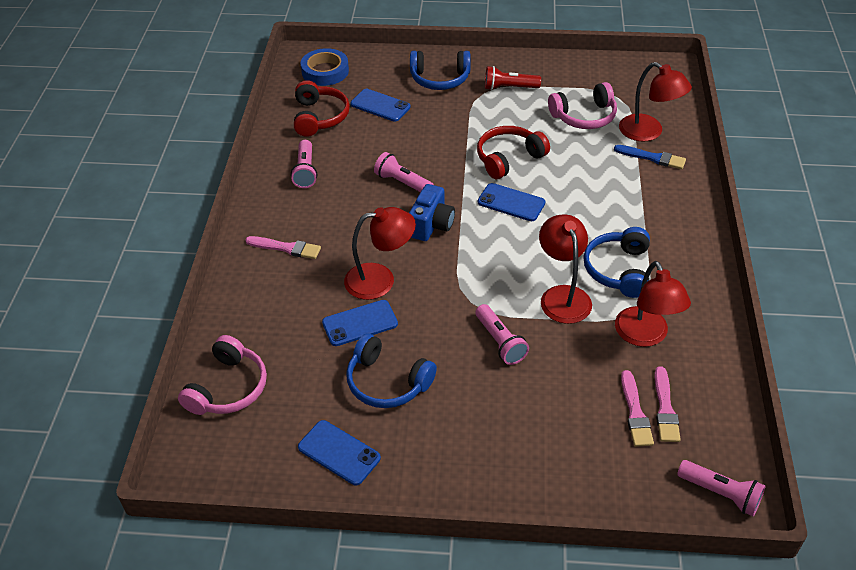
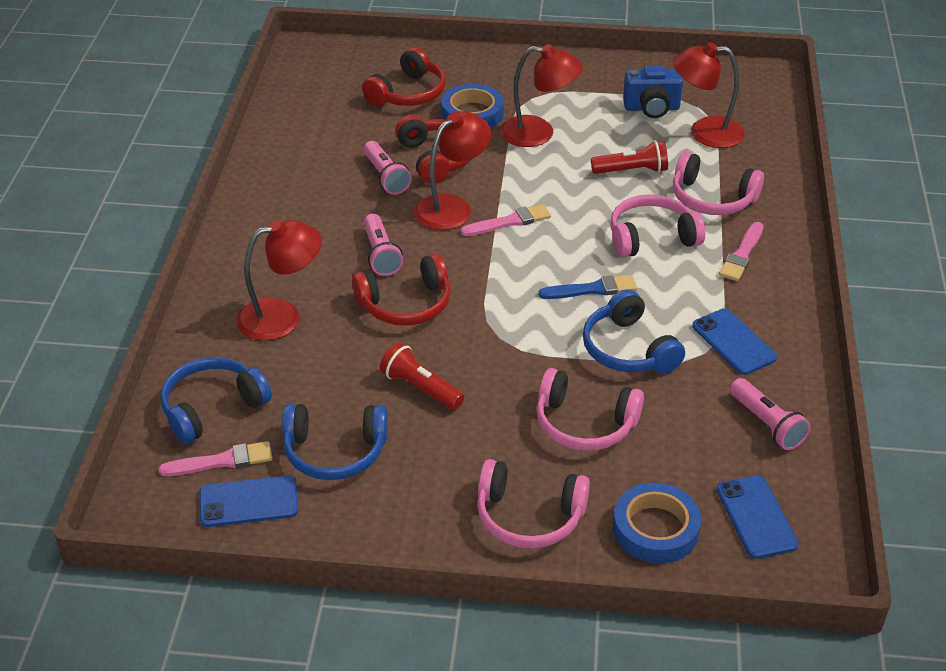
blue phone: [298,420,381,485] [322,300,398,346] [350,89,411,122] [478,183,545,221] = 4 -> [199,475,298,527] [692,309,777,375] [716,475,799,559] = 3
blue tape: [301,48,349,86] = 1 -> [441,84,504,128] [613,483,701,564] = 2
pink flashlight: [291,140,317,188] [374,152,434,192] [475,304,529,365] [677,460,766,517] = 4 -> [363,141,412,195] [364,214,403,276] [730,378,811,450] = 3
pink headphones: [178,335,267,415] [548,82,617,129] = 2 -> [477,459,590,548] [536,368,644,451] [610,194,705,258] [673,152,764,215] = 4
red flashlight: [485,66,541,90] = 1 -> [380,342,464,410] [591,140,668,174] = 2
red headphones: [294,80,350,137] [477,126,550,179] = 2 -> [352,254,451,325] [362,47,446,106] [395,115,472,184] = 3

